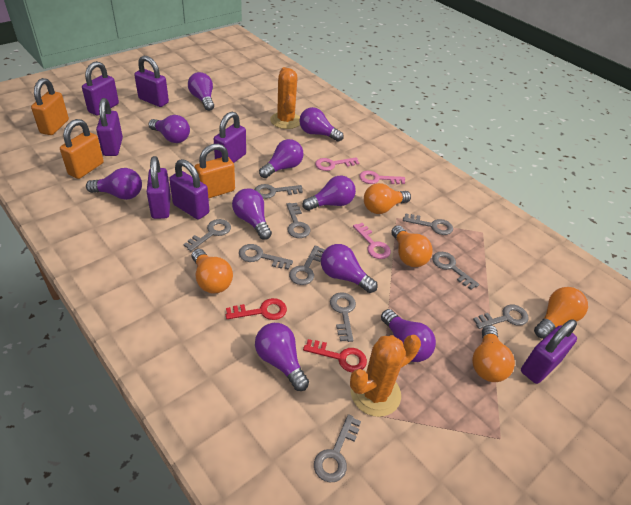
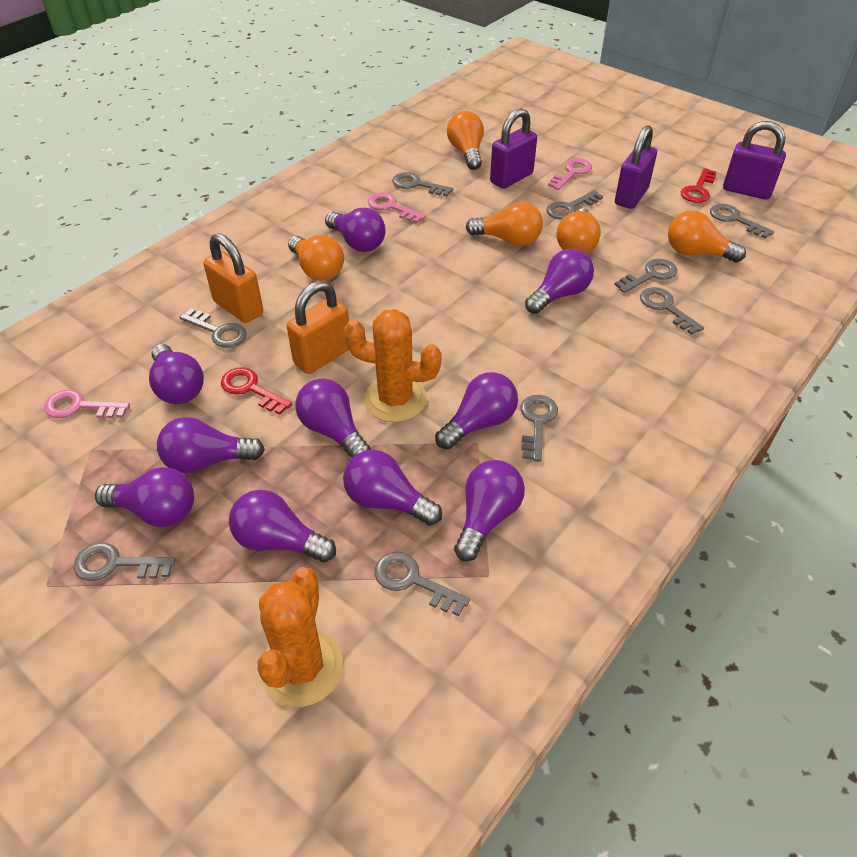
grey key: [184,219,231,251] [239,244,293,270] [255,184,303,199] [286,203,311,238] [289,245,325,285] [314,414,361,483] [330,292,356,342] [403,213,453,235] [432,252,479,290] [473,304,529,329] = 10 -> [73,543,176,581] [179,309,247,348] [375,552,470,616] [392,172,453,196] [520,395,558,462] [547,190,603,220] [614,259,677,293] [640,287,704,335] [710,204,774,239] = 9
orange padlock: [31,78,69,135] [60,119,104,179] [195,144,235,199] = 3 -> [203,233,263,323] [287,281,349,374] = 2
purple padlock: [82,61,119,116] [96,98,123,156] [134,56,169,107] [147,156,171,219] [169,159,209,220] [214,112,246,163] [521,319,577,384] = 7 -> [490,108,537,189] [615,125,657,209] [723,121,786,200] = 3

